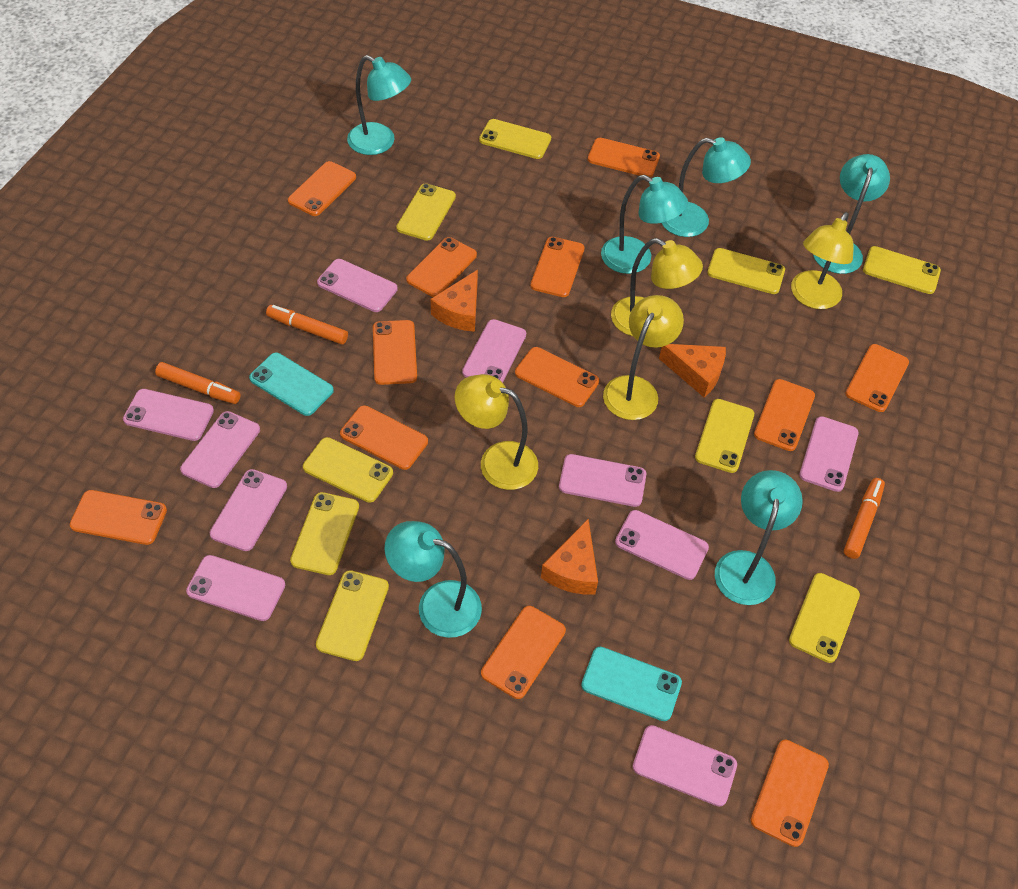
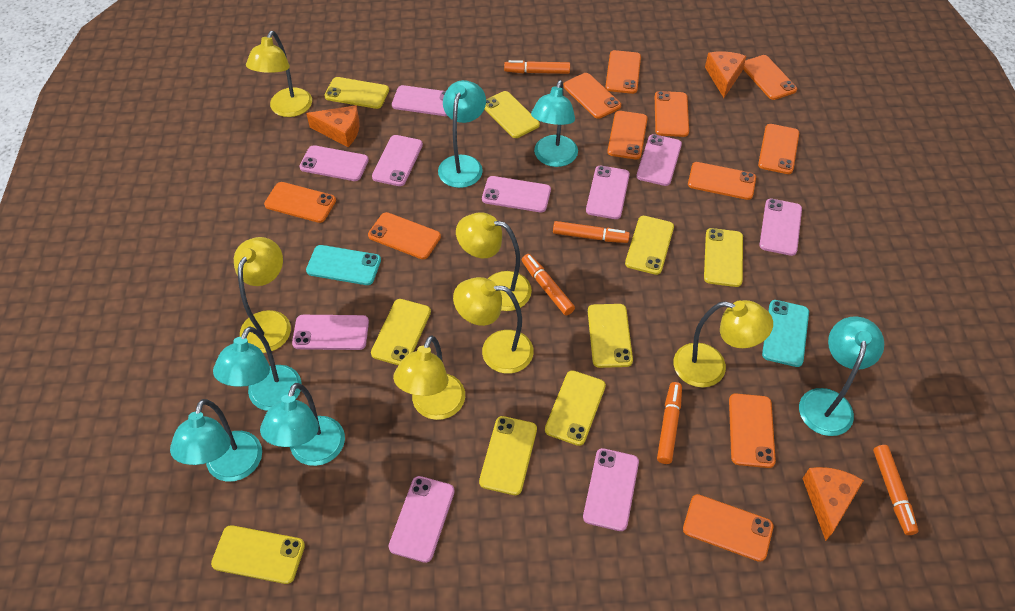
orange marker: [155,362,241,404] [266,305,348,345] [844,478,885,559] = 3 -> [504,60,570,74] [522,254,575,315] [553,221,630,243] [657,382,682,464] [873,445,919,535] = 5
orange phone: [70,490,167,545] [288,161,356,216] [340,406,428,470] [373,320,417,385] [406,237,477,297] [481,606,566,699] [515,347,599,407] [530,237,585,297] [588,138,660,177] [751,740,829,847] [754,379,815,451] [845,344,909,412] = 12 -> [264,182,336,223] [368,212,441,259] [563,73,621,119] [605,50,641,94] [607,111,648,159] [655,91,689,137] [683,494,773,562] [688,162,756,200] [729,393,776,468] [743,55,797,100] [758,124,799,174] = 11
yellow lamp: [454,374,538,490] [603,295,684,420] [611,238,703,336] [791,212,854,309] = 4 -> [234,237,291,353] [246,31,312,117] [393,335,465,420] [453,277,534,374] [456,213,532,311] [673,300,773,388] = 6

